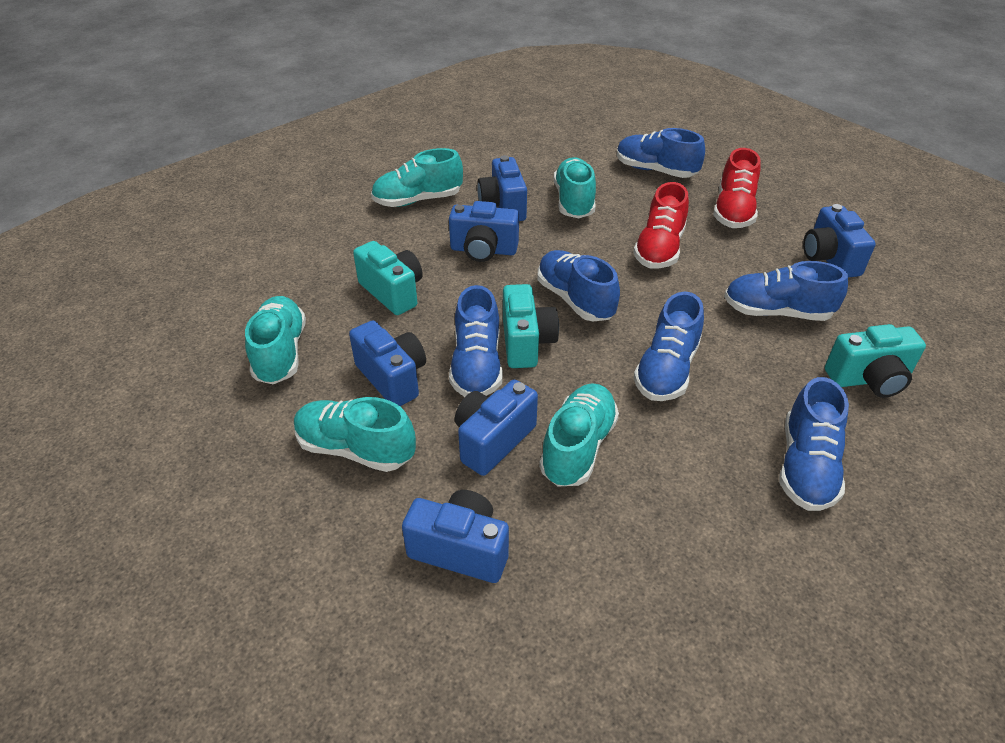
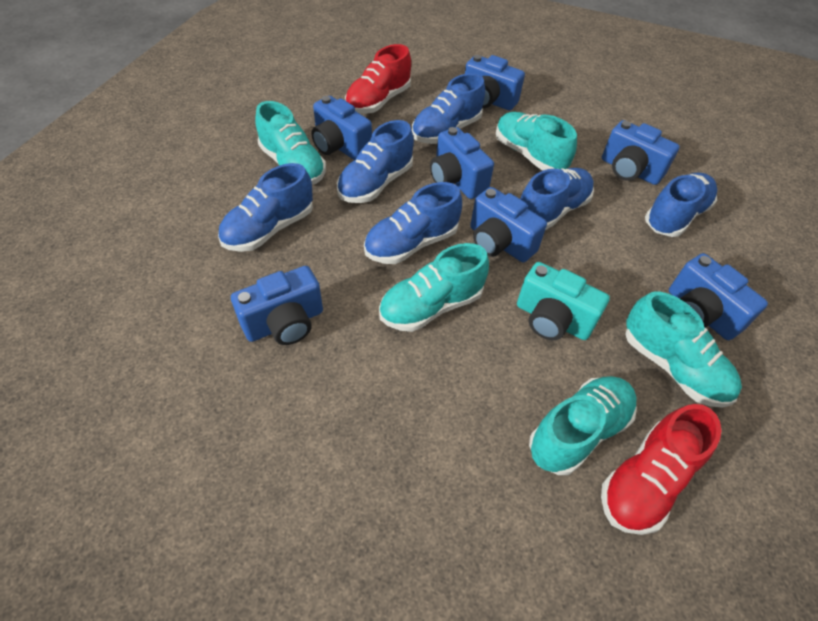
blue camera: [349,320,426,406] [402,490,509,583] [449,201,519,262] [455,380,538,476] [477,155,527,221] [803,204,876,277] = 6 -> [231,266,323,345] [311,96,372,160] [430,127,494,199] [465,55,525,110] [470,187,547,263] [602,120,680,185] [669,253,768,340] = 7
turquoise camera: [353,241,423,315] [503,284,559,368] [825,324,926,398] = 3 -> [517,262,610,340] = 1

